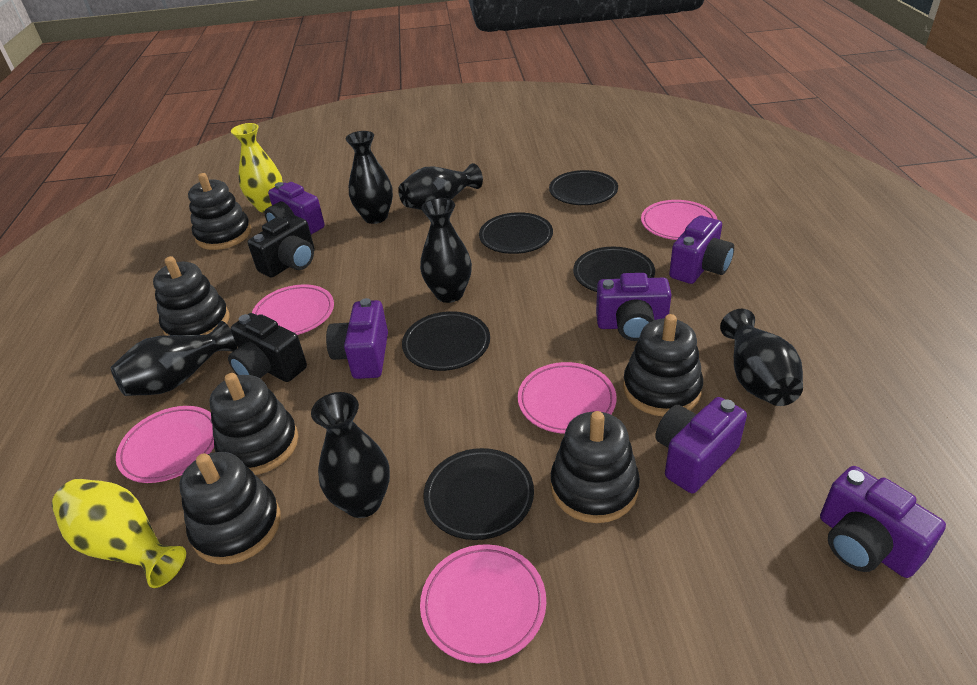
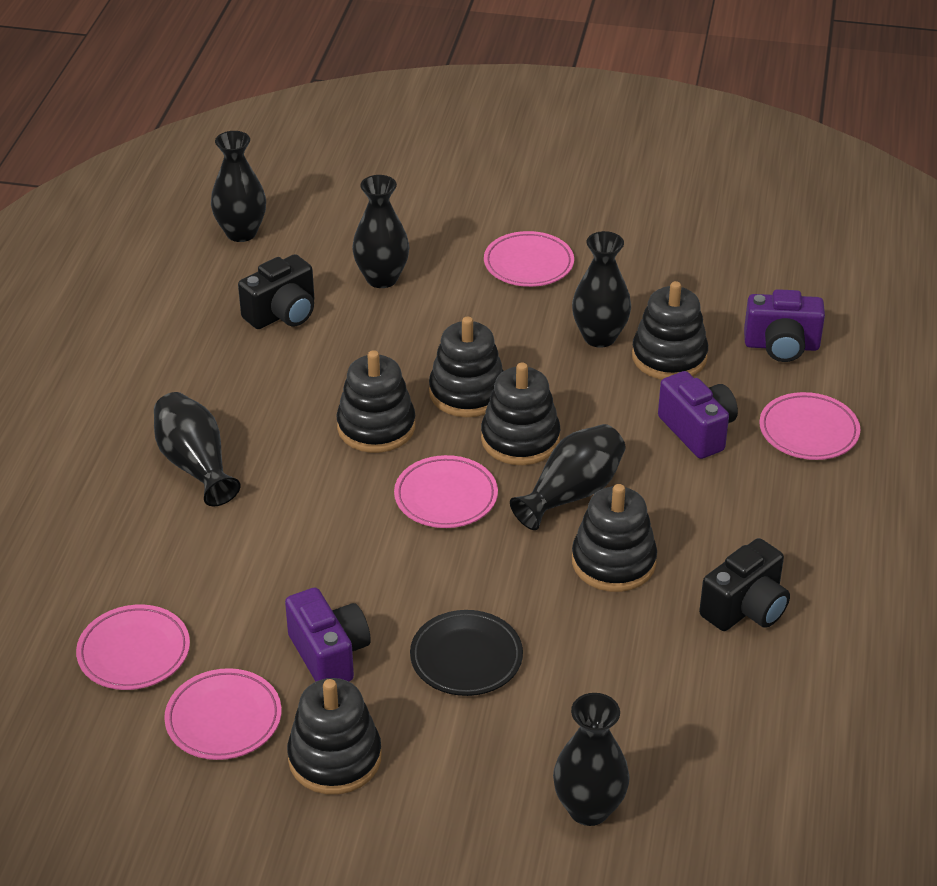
black plate: [402,311,490,371] [423,448,534,540] [479,212,553,254] [549,170,618,205] [573,247,655,292] = 5 -> [410,610,523,696] = 1
purple camera: [265,182,325,235] [326,298,388,379] [596,273,672,341] [655,397,747,494] [669,216,734,284] [820,466,946,578] = 6 -> [285,588,371,682] [658,371,738,459] [744,289,825,362] = 3
yellow vase: [52,479,186,588] [231,123,283,213] = 2 -> none = 0

